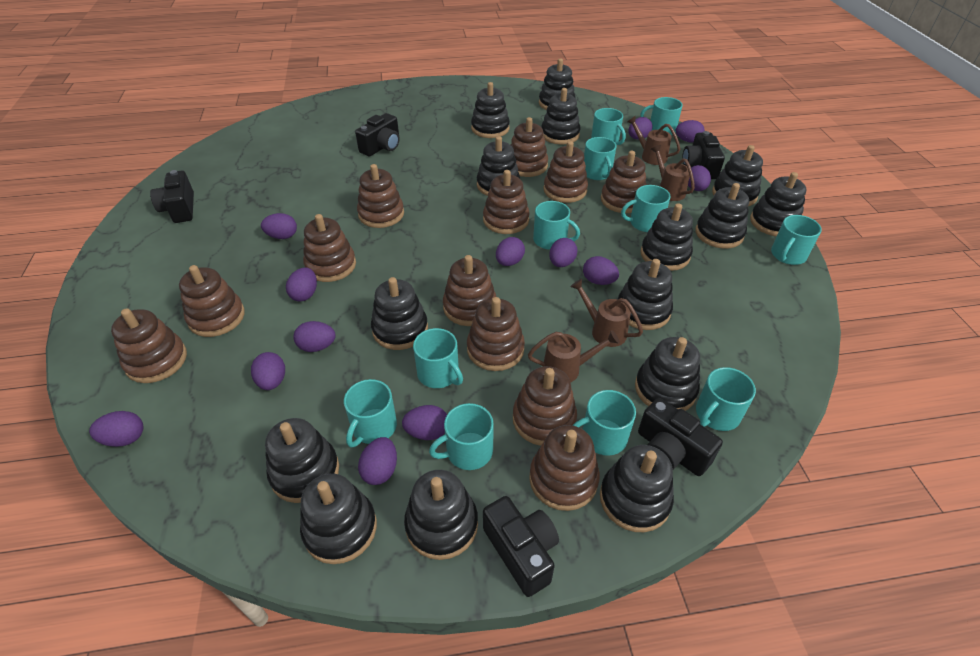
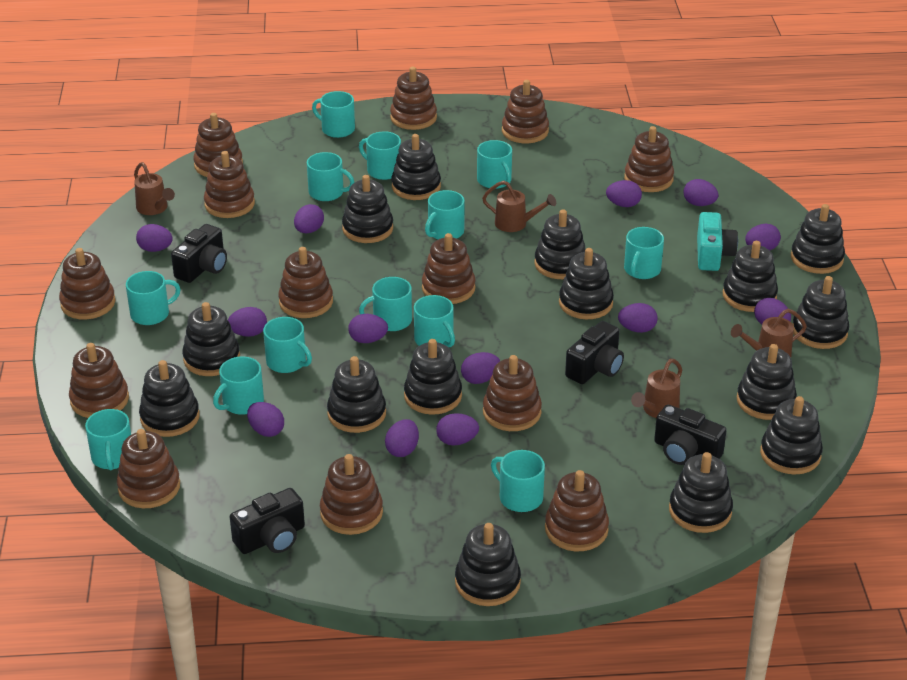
black camera: [150,170,194,223] [355,113,400,157] [483,496,559,597] [638,398,723,476] [682,131,725,179] = 5 -> [171,224,227,283] [230,488,305,554] [565,321,624,384] [654,405,727,465] = 4
brown stacking toy: [111,308,187,383] [179,265,245,337] [303,214,356,282] [357,164,404,228] [443,255,497,326] [467,297,525,371] [483,170,530,234] [510,117,548,177] [513,366,577,446] [529,425,600,511] [544,141,588,203] [601,151,647,213] = 12 -> [59,248,115,319] [69,343,129,418] [117,429,180,508] [193,113,243,177] [204,151,255,218] [278,247,333,318] [320,454,383,535] [390,67,437,130] [422,233,476,304] [483,355,542,431] [502,80,549,143] [545,470,609,551] [624,126,674,192] = 13
turquoise camera: none = 0 -> [697,212,738,271] = 1
turquoise mug: [344,379,397,447] [413,328,463,388] [429,403,494,470] [533,201,580,250] [573,390,636,456] [584,137,617,180] [591,108,626,146] [621,185,671,232] [640,97,683,136] [696,367,756,431] [771,215,822,265] = 11 -> [85,409,131,470] [126,271,181,325] [213,356,264,415] [263,317,312,373] [307,152,355,201] [312,91,355,138] [359,131,401,180] [359,277,412,331] [414,295,455,347] [425,190,465,240] [477,140,512,189] [491,450,545,512] [624,227,664,279] = 13

